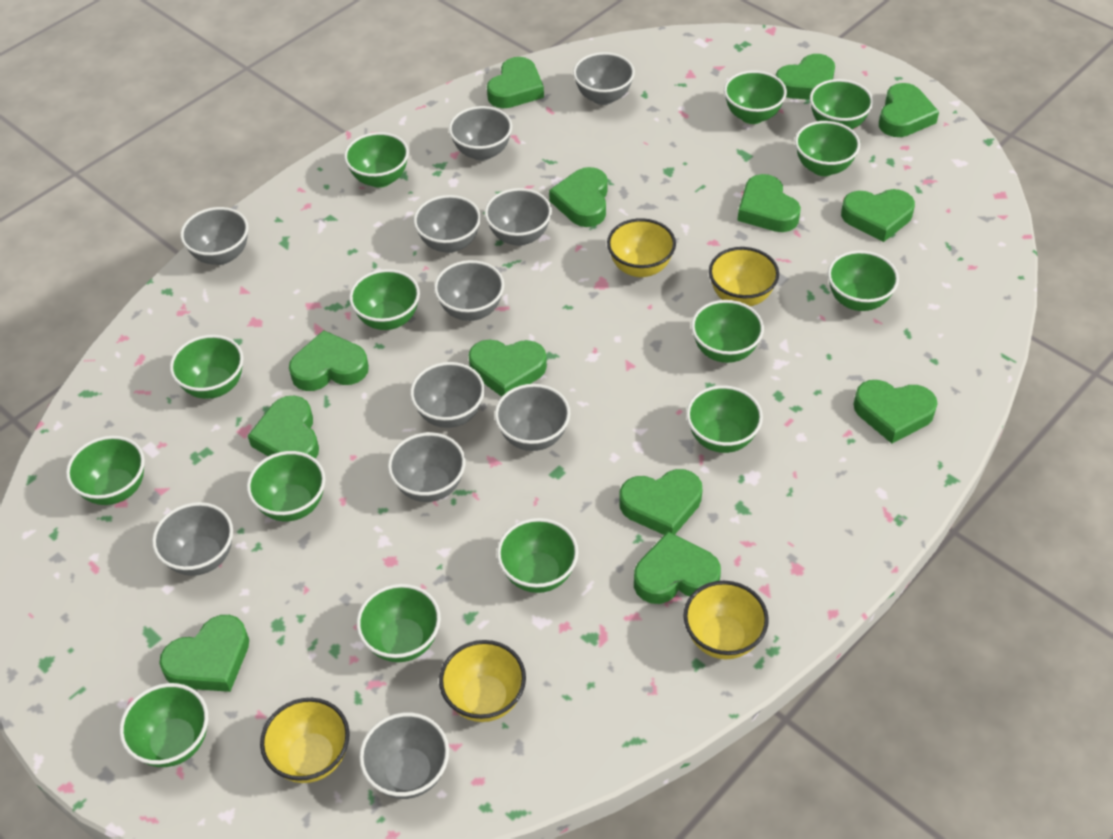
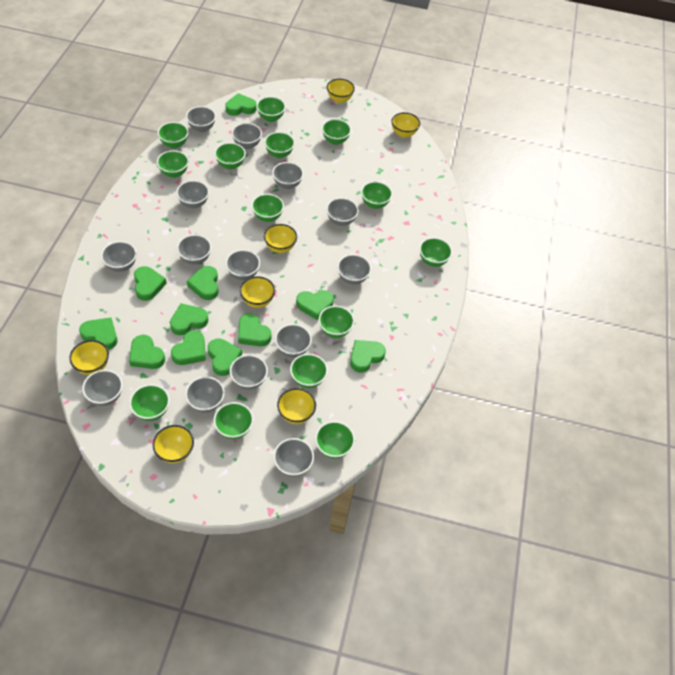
green heart: [159,615,249,692] [248,395,319,459] [289,330,369,391] [468,339,547,397] [487,57,544,108] [549,167,608,227] [619,469,702,535] [634,532,721,604] [737,174,801,232] [776,54,835,100] [841,189,915,242] [854,380,938,443] [879,83,939,137] = 13 -> [79,317,118,350] [129,335,165,369] [134,266,167,301] [170,303,209,335] [171,330,206,365] [187,266,218,300] [208,338,242,376] [225,93,257,116] [238,313,271,346] [296,290,334,320] [350,340,386,372] = 11
grey bowl: [152,502,233,576] [180,207,249,265] [359,713,449,799] [388,432,466,502] [410,362,485,428] [414,195,481,253] [434,260,504,321] [449,106,512,161] [485,188,552,246] [495,384,570,451] [573,52,635,105] = 11 -> [82,370,123,406] [101,241,137,272] [176,180,209,208] [177,234,211,265] [185,376,225,413] [186,106,216,132] [226,250,260,280] [230,355,268,390] [232,123,262,149] [272,162,304,189] [273,438,314,477] [275,324,312,357] [326,198,359,226] [337,254,371,285] = 14
yellow bowl: [260,698,350,783] [439,640,526,722] [607,218,676,277] [683,581,769,659] [709,247,779,306] = 5 -> [69,340,109,375] [153,425,194,463] [240,276,275,308] [264,224,297,253] [277,388,316,424] [327,79,355,103] [391,112,420,138] = 7

